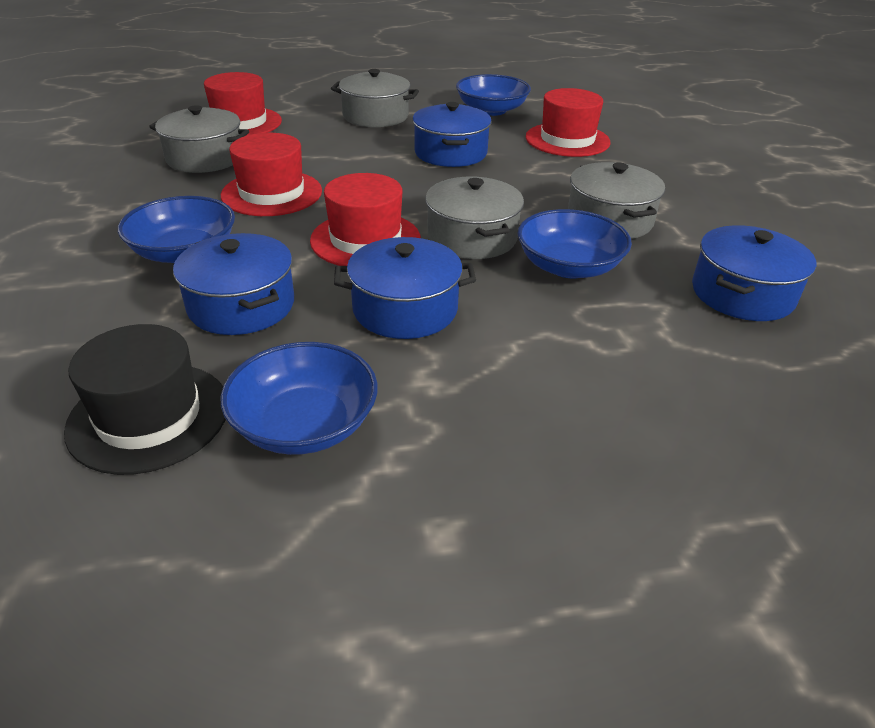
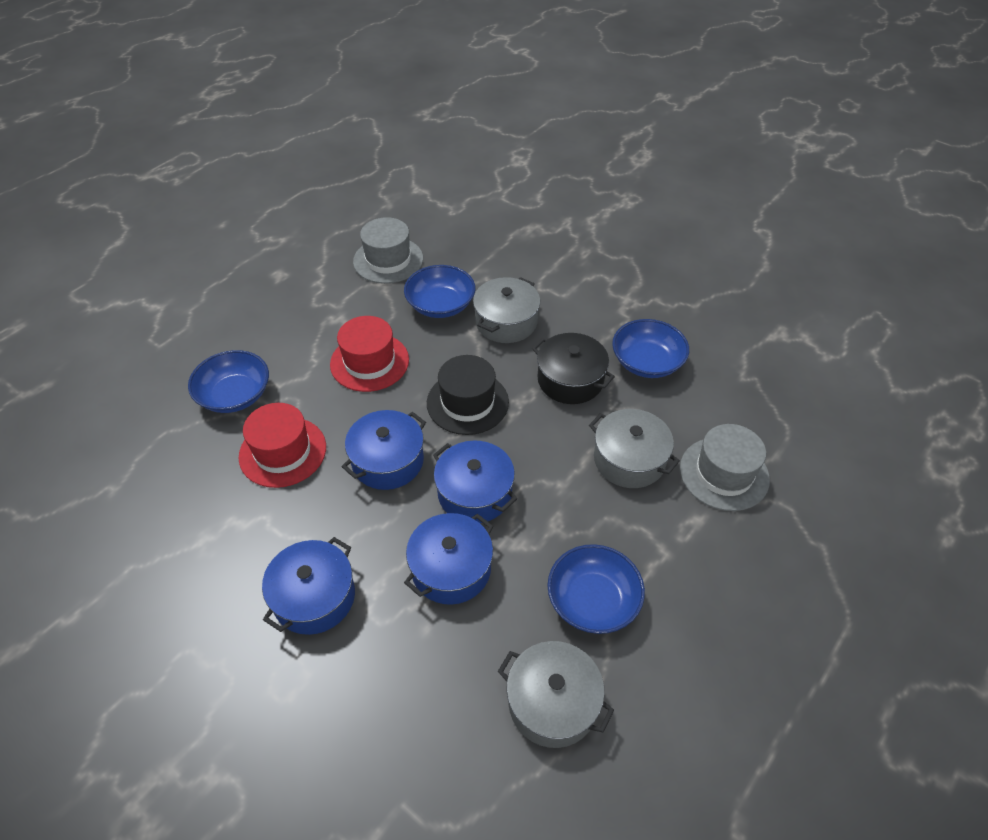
black pot: none = 0 -> [532,333,615,404] = 1
grey hat: none = 0 -> [353,217,423,284] [680,424,770,511] = 2
grey pot: [149,105,249,173] [331,69,419,127] [425,177,524,259] [568,162,665,239] = 4 -> [473,277,540,343] [498,641,614,748] [589,409,680,488] = 3
red hat: [204,72,282,136] [221,133,322,216] [310,173,421,266] [526,88,611,157] = 4 -> [238,403,326,488] [330,316,409,392] = 2

